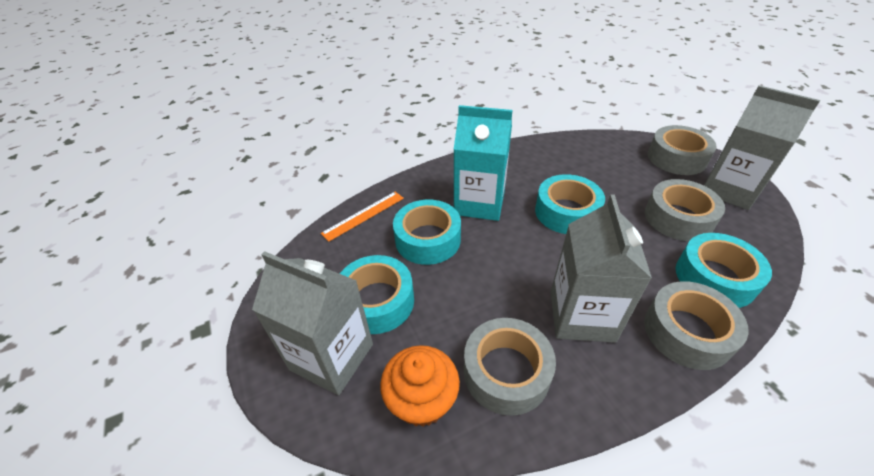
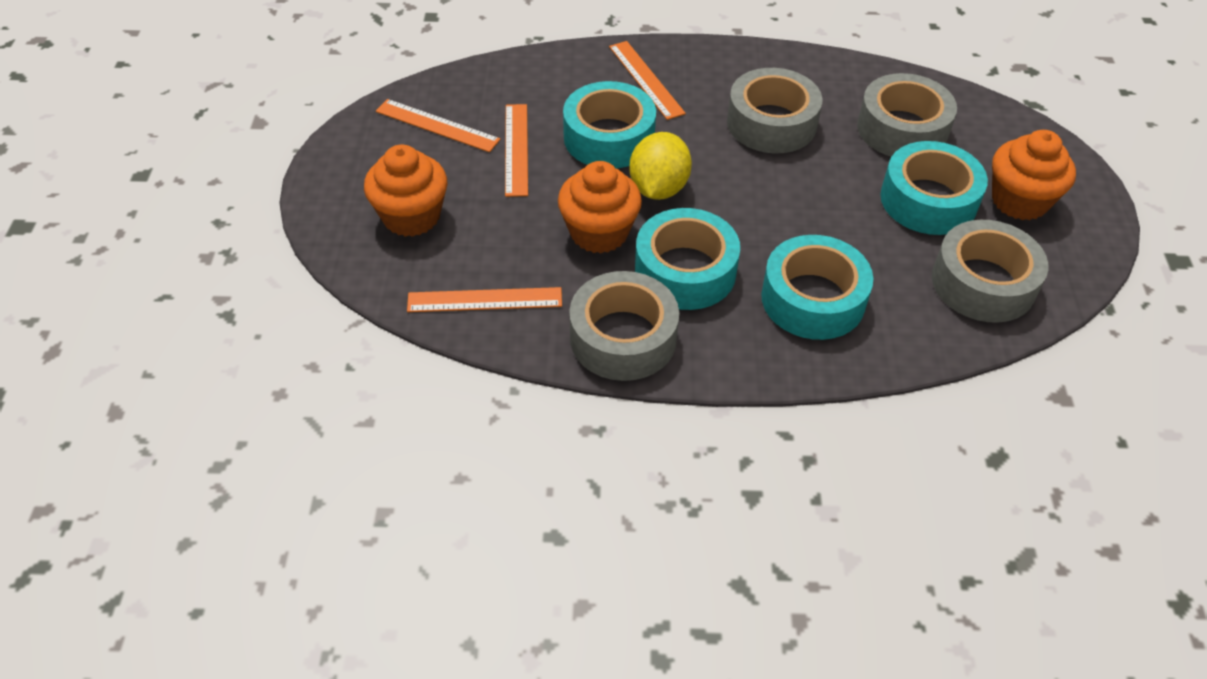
grey carton: [252,251,373,395] [551,194,652,343] [704,85,820,210] = 3 -> none = 0
orange cupcake: [380,345,460,427] = 1 -> [364,144,447,237] [558,161,642,253] [992,130,1076,220] = 3
orange ruler: [321,192,404,242] = 1 -> [376,99,501,152] [407,287,562,312] [505,104,528,197] [609,41,686,120] = 4
turquoise carton: [454,105,513,221] = 1 -> none = 0
yellow lemon: none = 0 -> [629,132,692,200] = 1

